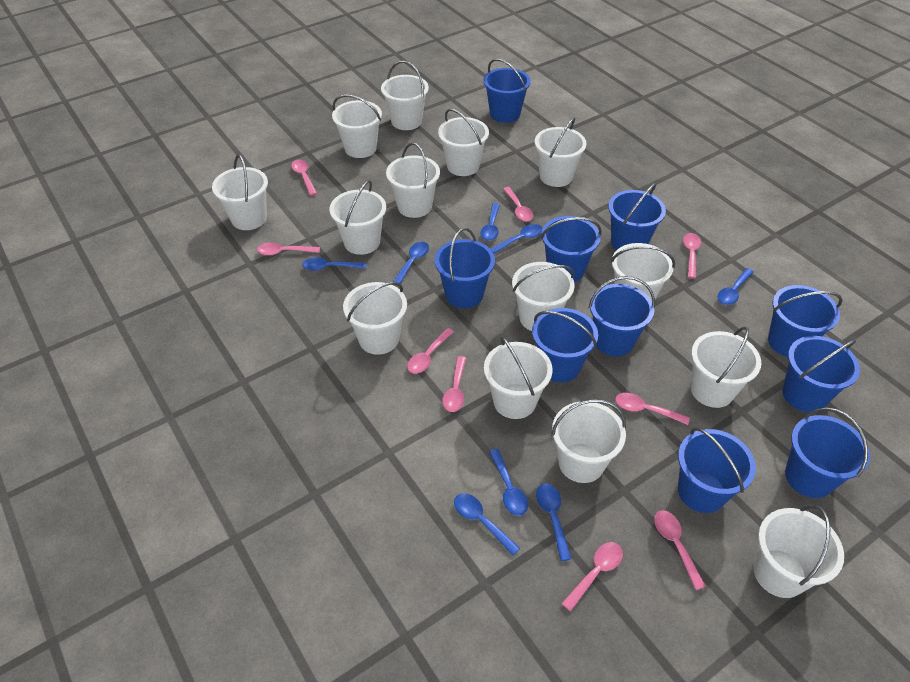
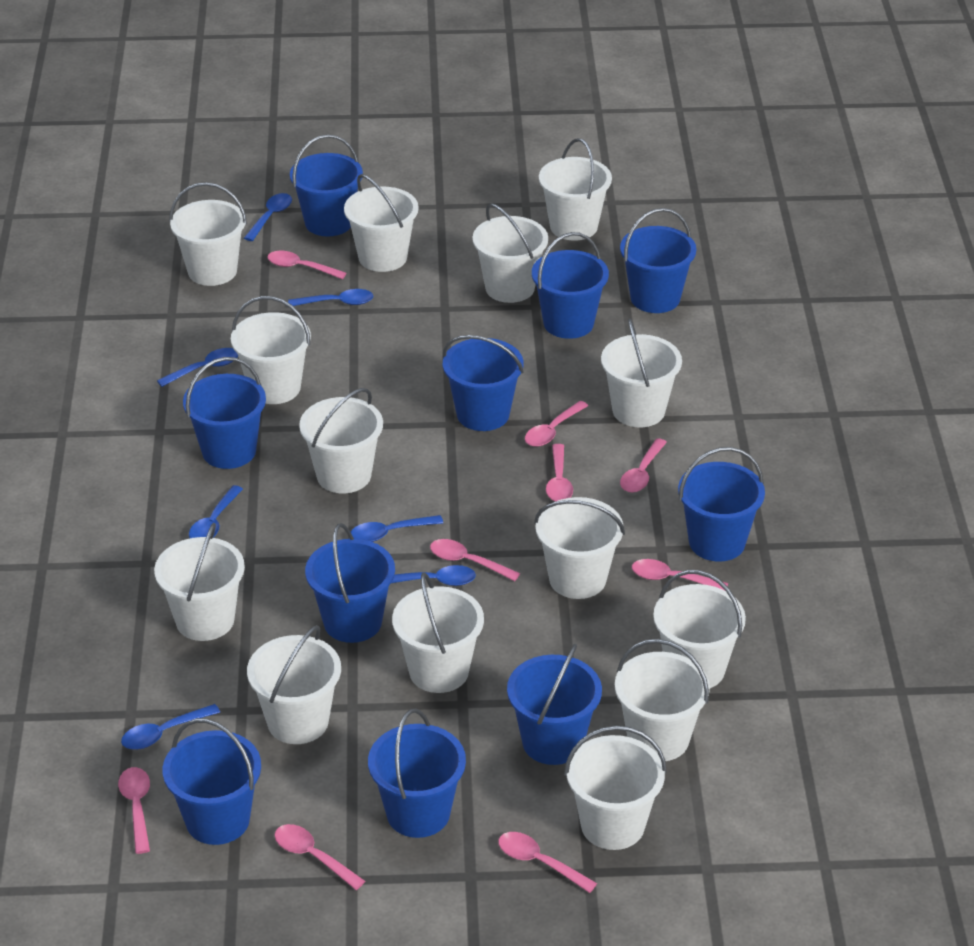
blue spoon: [302,257,366,271] [393,241,429,284] [454,493,520,556] [481,203,500,241] [489,449,528,516] [491,224,543,254] [536,483,571,561] [718,268,754,305] = 8 -> [121,704,220,750] [157,348,238,387] [189,485,243,538] [244,193,292,241] [288,289,373,306] [351,515,443,542] [391,565,476,586] = 7

